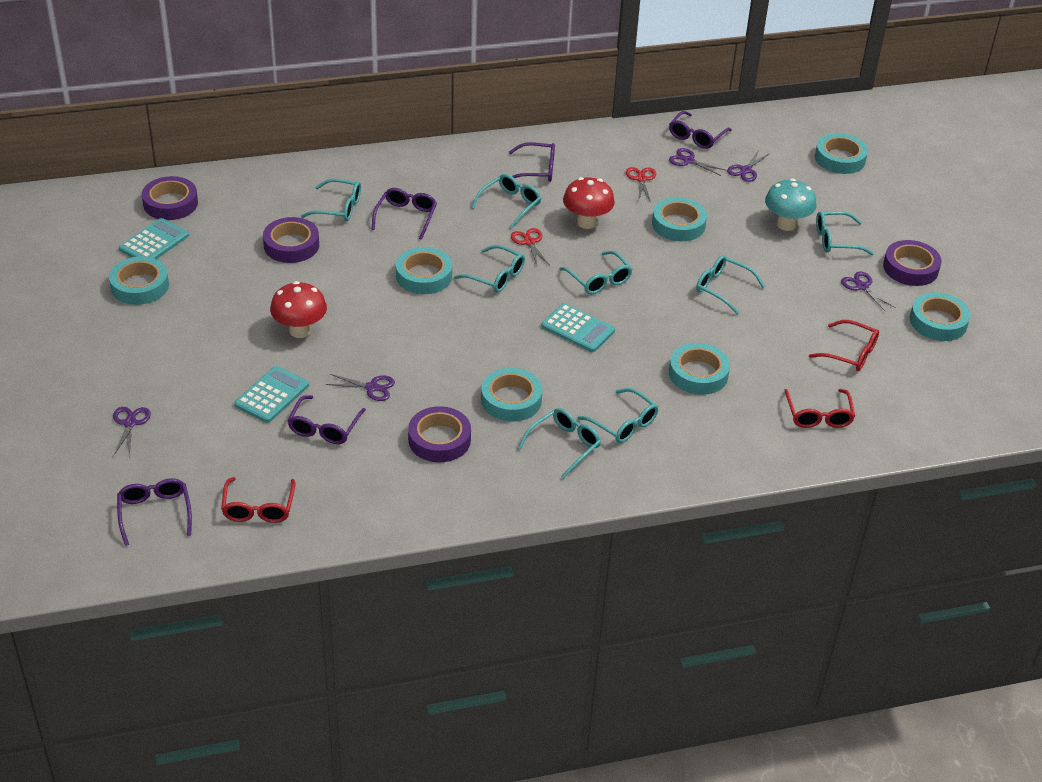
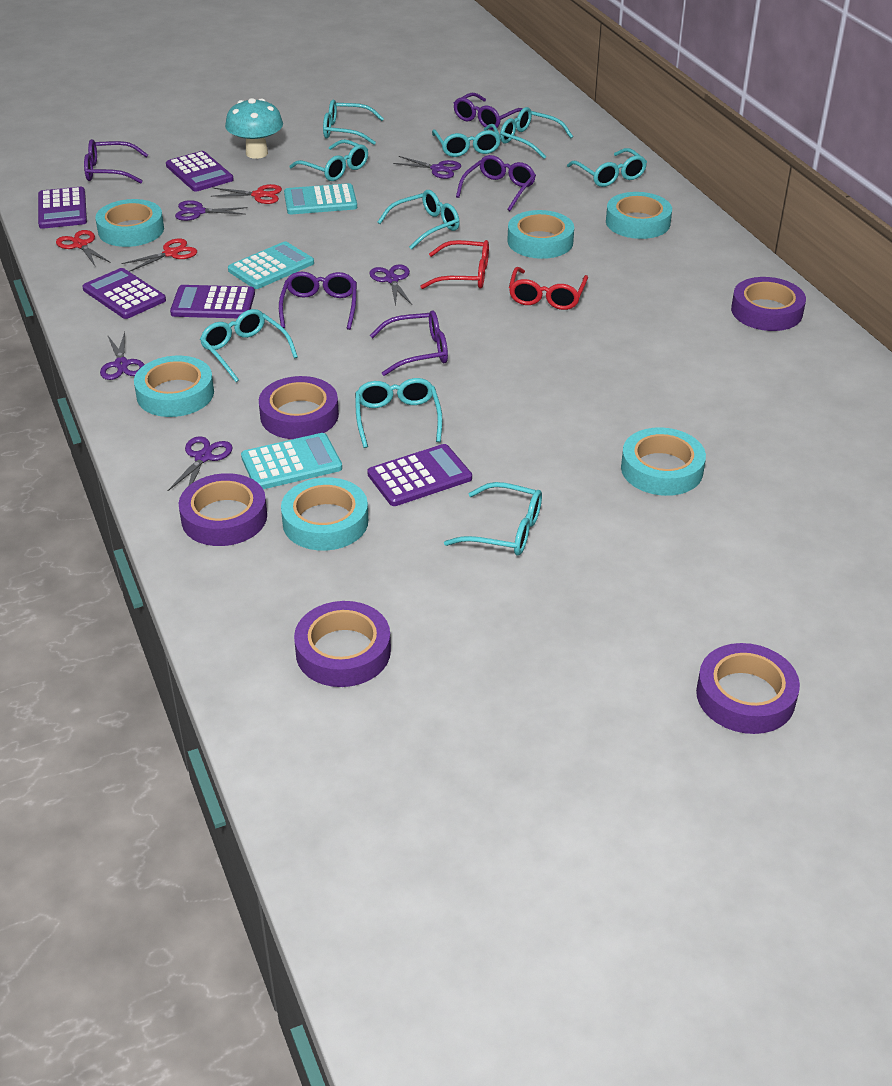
purple calculator: none = 0 -> [38,187,87,229] [82,268,166,319] [166,151,234,192] [170,285,255,318] [367,444,472,506] = 5
purple tape: [142,176,198,220] [263,217,319,263] [408,406,471,462] [883,240,942,286] = 4 -> [179,473,267,546] [259,376,339,439] [294,601,391,687] [696,643,800,734] [731,277,806,331] = 5
red glasses: [221,477,296,523] [784,389,855,428] [809,320,879,371] = 3 -> [420,240,489,289] [509,267,588,310] = 2
red mushroom: [270,281,327,338] [563,177,615,229] = 2 -> none = 0
red scissors: [511,228,549,265] [626,167,656,202] = 2 -> [56,230,111,267] [121,238,197,272] [211,184,282,204] = 3
turquoise glasses: [301,179,361,221] [454,245,525,293] [471,174,541,229] [518,408,601,479] [559,251,632,294] [577,388,659,443] [696,255,765,315] [816,211,874,255] = 8 -> [200,309,298,382] [290,139,368,181] [323,100,384,145] [355,378,442,448] [377,190,460,250] [432,124,501,157] [444,482,542,555] [500,107,573,159] [567,148,647,187] = 9
turquoise tape: [109,257,169,305] [396,247,452,294] [481,368,543,422] [652,197,707,241] [669,343,730,395] [815,133,868,174] [910,292,970,341] = 7 -> [95,199,164,247] [134,356,214,417] [281,477,368,551] [507,210,574,259] [606,192,672,239] [621,427,706,496] = 6

